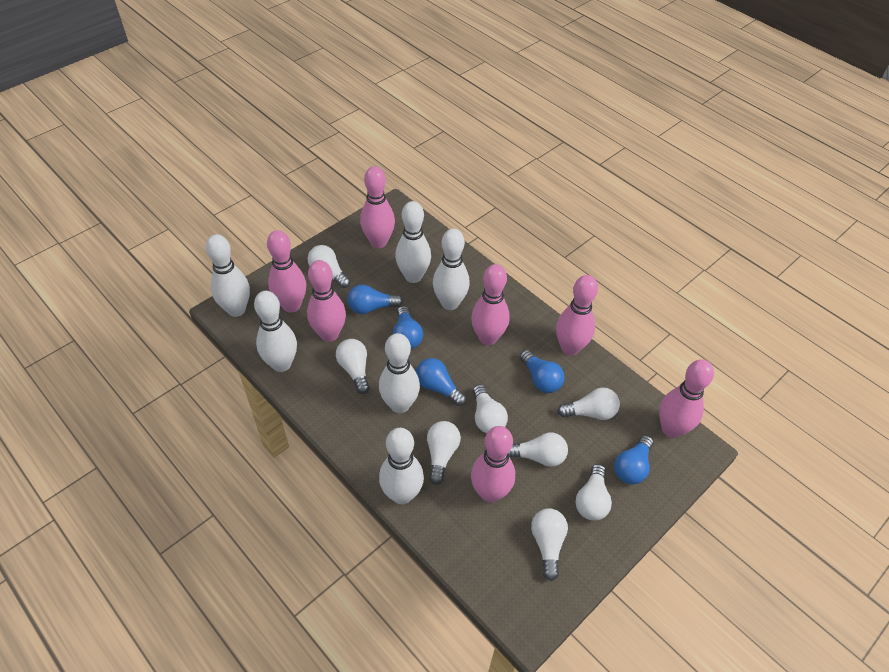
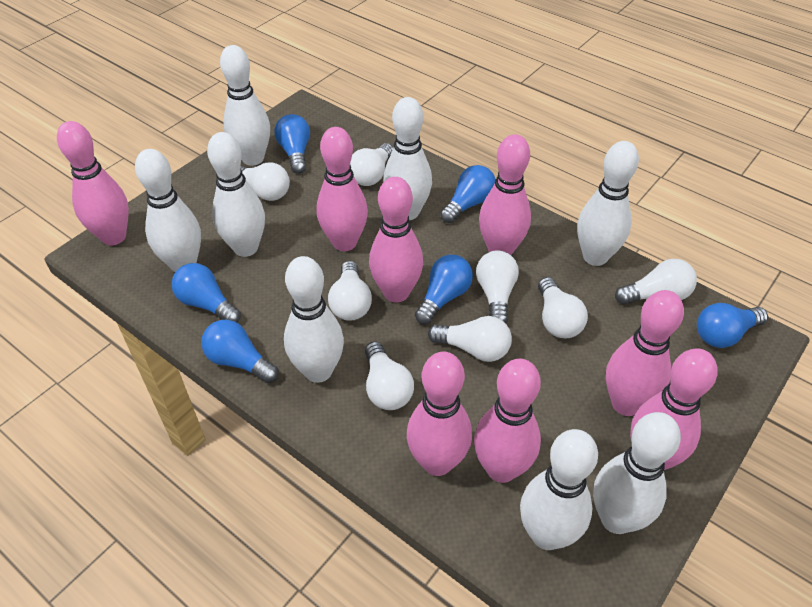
blue light bulb: [347,285,403,314] [393,306,423,349] [416,358,466,406] [520,350,565,393] [614,435,653,485] = 5 -> [171,263,241,322] [201,320,279,383] [274,114,310,174] [415,255,473,324] [440,165,496,223] [697,303,768,348] = 6
pink bowling pin: [267,230,306,313] [307,260,346,342] [360,166,395,248] [471,264,510,345] [471,426,515,502] [556,275,598,356] [659,359,714,438] = 7 -> [57,121,129,245] [316,127,368,251] [369,177,423,302] [407,352,472,476] [474,359,541,483] [479,134,531,255] [606,290,684,416] [630,348,718,470] = 8
white bowling pin: [206,234,250,317] [254,291,297,372] [379,333,420,413] [379,428,424,504] [395,201,431,283] [433,229,470,310] = 6 -> [135,149,201,272] [207,132,265,257] [220,45,270,166] [284,256,344,383] [383,97,432,220] [520,429,598,550] [577,141,639,266] [593,412,681,534] = 8

